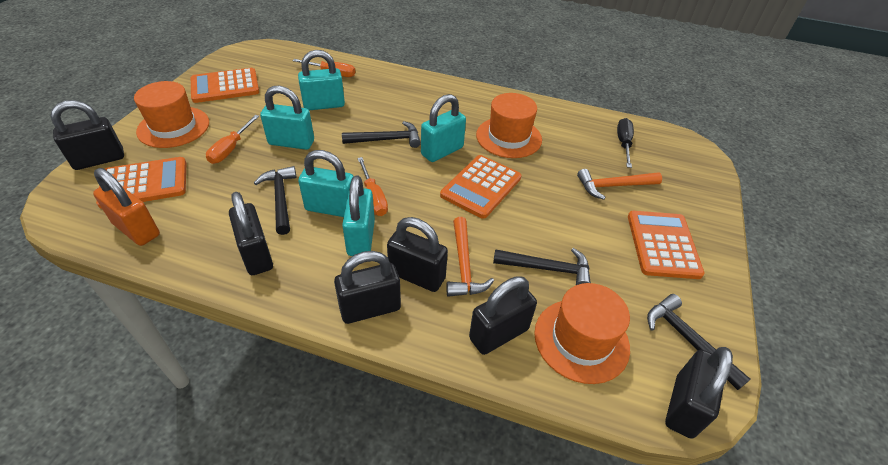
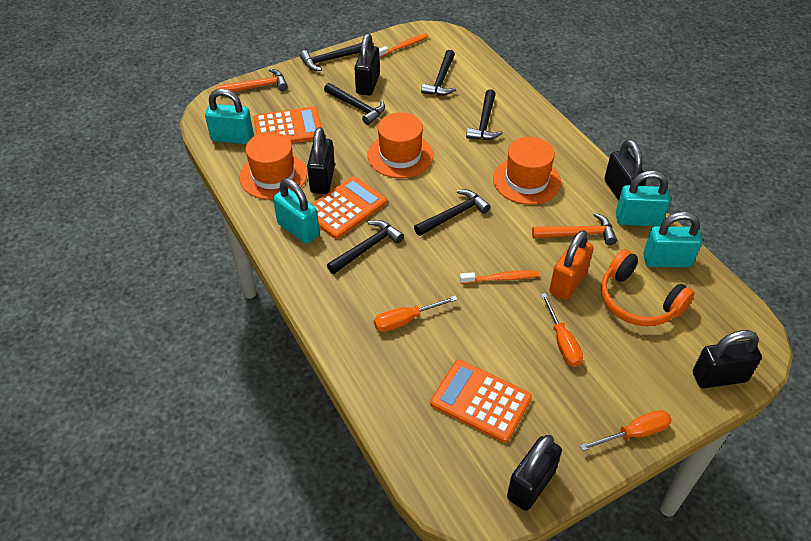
black hammer: [254,166,297,235] [342,121,421,148] [493,248,591,285] [647,294,750,390] = 4 -> [299,43,362,71] [324,83,385,125] [327,220,404,274] [414,190,491,236] [421,50,456,96] [466,89,503,140] = 6
black padlock: [50,100,124,170] [229,192,273,275] [334,251,401,324] [387,217,448,292] [469,277,537,355] [665,347,733,439] = 6 -> [307,127,335,194] [354,34,380,96] [507,435,562,511] [604,139,647,201] [693,330,762,388] = 5
black screwdriver: [617,118,634,168] = 1 -> none = 0
orange calculator: [96,157,186,209] [191,68,259,103] [440,155,522,219] [628,211,705,279] = 4 -> [253,107,322,143] [312,176,387,239] [430,360,532,443] = 3
orange headphones: none = 0 -> [601,249,694,326] = 1
orange toothbrush: none = 0 -> [379,34,429,58] [460,270,539,284] = 2
turquoise padlock: [260,86,314,150] [298,50,345,110] [298,150,354,217] [342,175,375,256] [421,94,466,162] = 5 -> [205,89,253,144] [273,178,320,244] [616,171,671,226] [643,212,702,268] = 4

